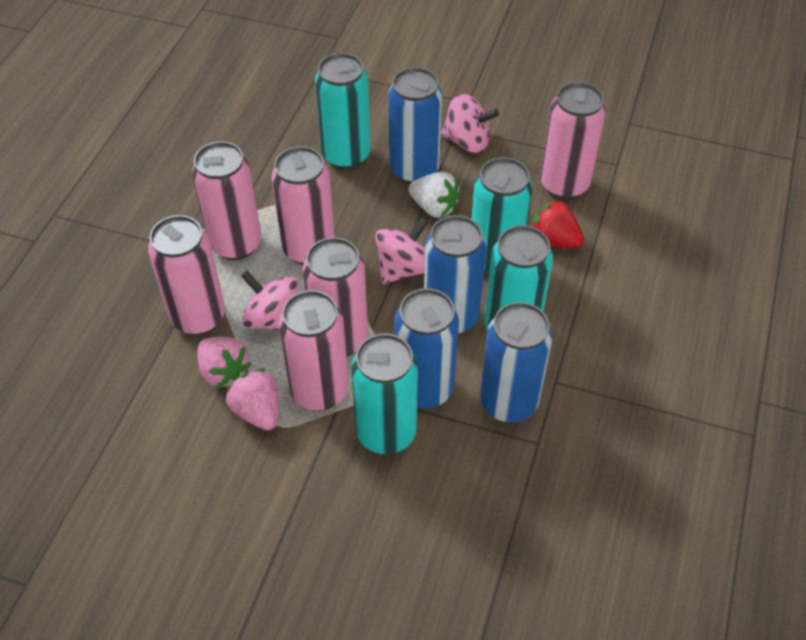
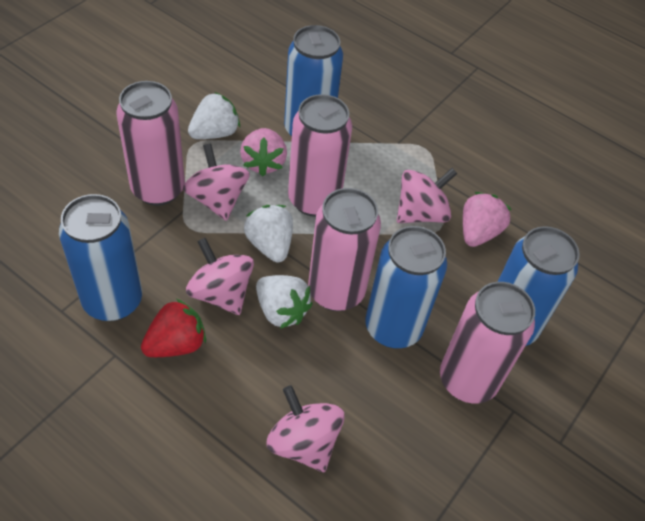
pink can: [148,215,225,335] [192,141,261,260] [272,146,335,265] [279,290,349,411] [303,237,368,357] [540,82,606,200] = 6 -> [116,81,185,206] [288,94,352,217] [308,188,381,311] [440,282,535,403] = 4
pink spinning top: [241,270,298,331] [375,217,428,284] [441,94,499,153] = 3 -> [183,143,250,221] [186,238,254,315] [266,385,344,472] [397,168,458,223] = 4
turquoise can: [315,53,371,170] [351,333,418,454] [471,157,533,275] [484,225,553,330] = 4 -> none = 0
white strawberry: [408,172,461,218] = 1 -> [188,92,240,139] [244,205,293,262] [256,275,313,329] = 3

